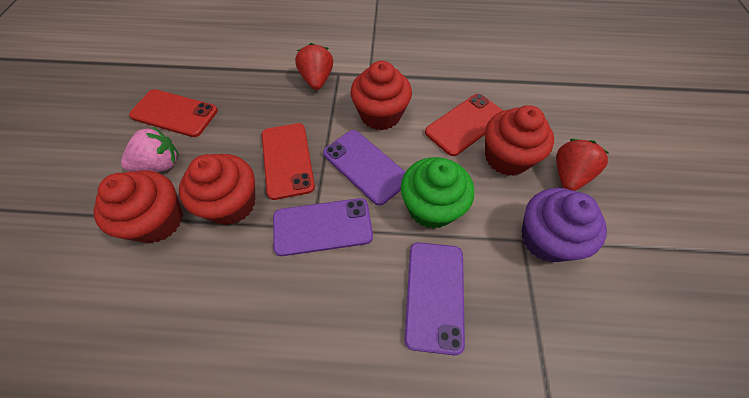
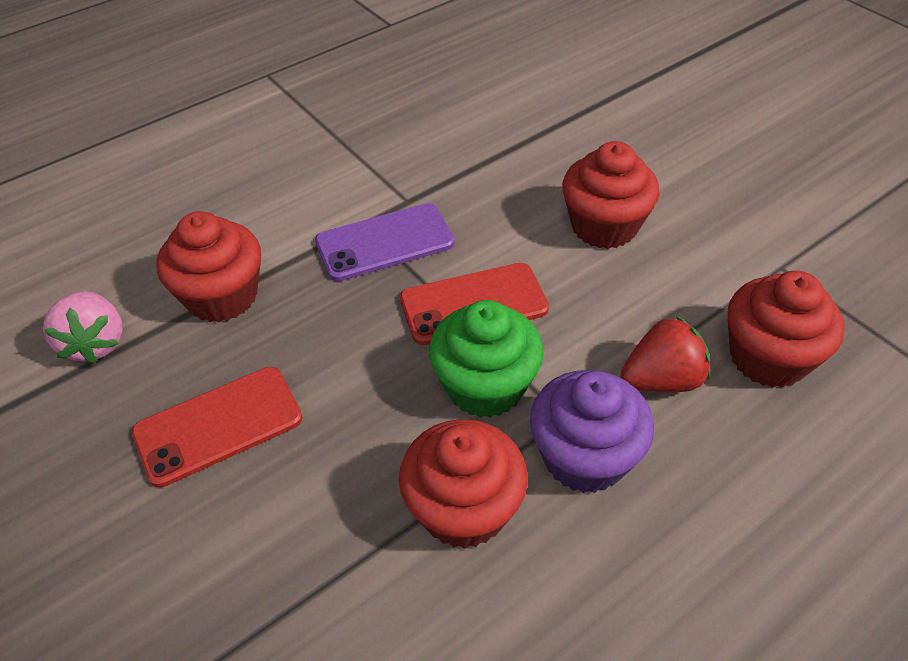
purple phone: [273,198,373,256] [323,130,405,206] [404,242,465,355] = 3 -> [315,203,455,281] = 1
red phone: [129,89,218,137] [262,123,315,200] [425,94,503,156] = 3 -> [132,367,303,487] [400,263,549,345] = 2
red strawberry: [295,43,333,90] [556,139,608,191] = 2 -> [621,315,711,392] = 1

